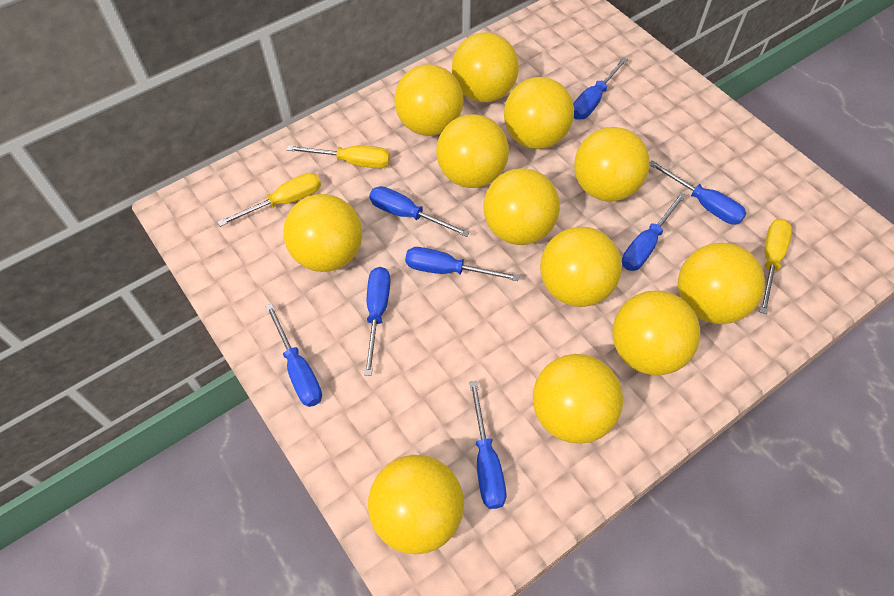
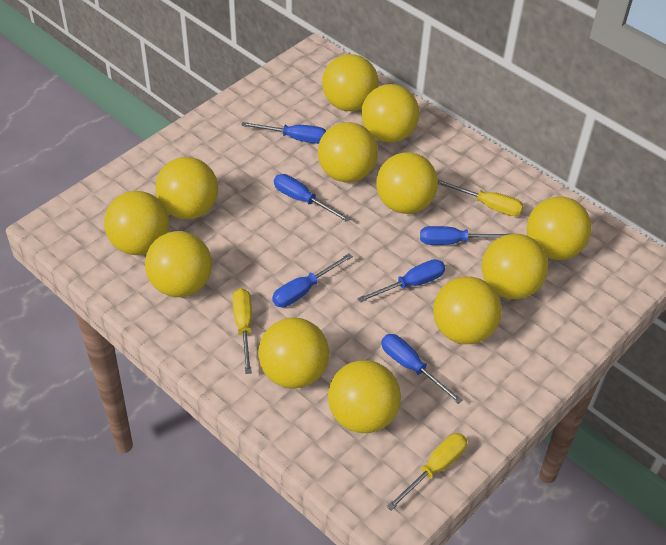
blue screwdriver: [265,304,322,407] [364,267,391,376] [369,186,470,237] [405,247,520,281] [469,381,506,509] [573,57,628,119] [622,192,686,271] [649,160,747,225] = 8 -> [241,122,326,144] [272,253,353,308] [274,174,350,222] [357,259,445,303] [381,334,463,404] [420,226,514,245] = 6

